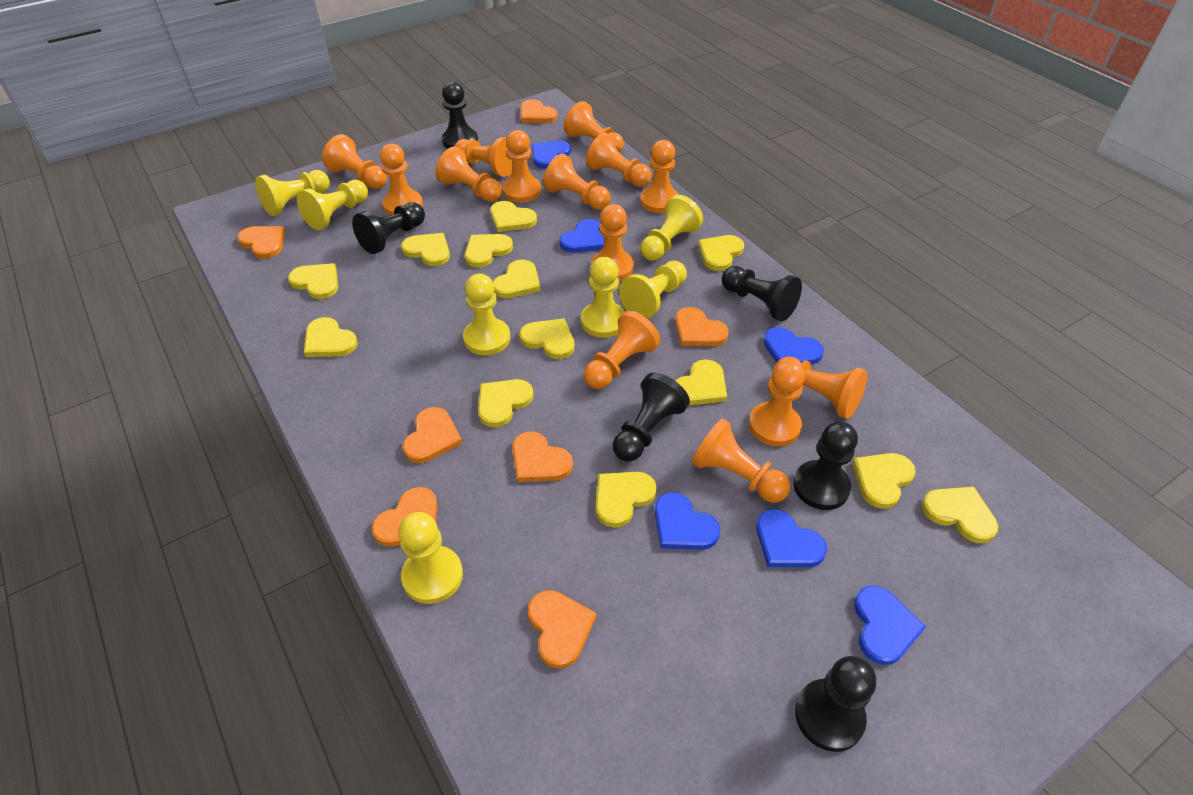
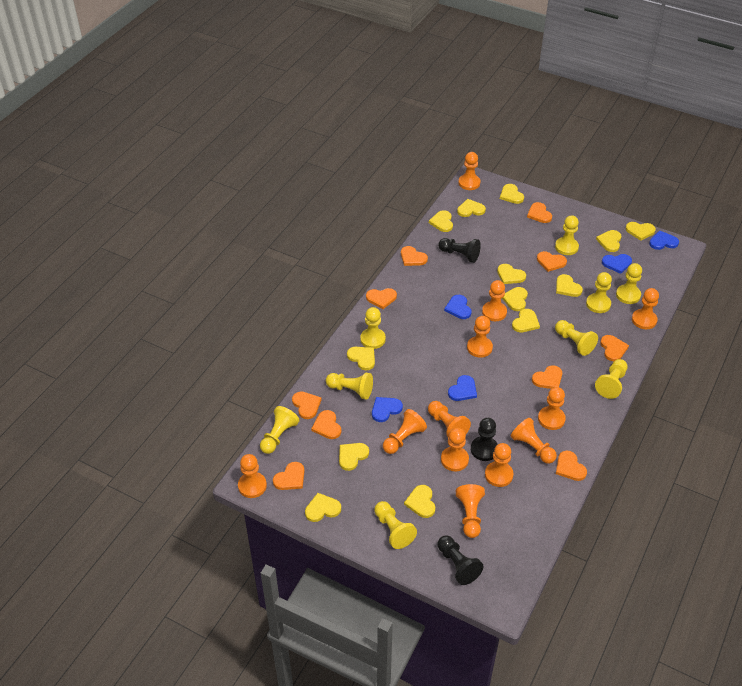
black pawn: [352,202,425,254] [442,81,478,149] [613,373,690,462] [722,266,802,322] [793,421,858,510] [795,656,876,752] = 6 -> [438,238,481,263] [438,535,483,585] [471,418,498,461] = 3
blue heart: [532,140,571,169] [560,219,604,253] [654,492,720,550] [756,509,827,567] [764,327,824,365] [854,586,926,665] = 6 -> [372,397,403,422] [444,295,472,319] [448,375,477,401] [602,254,632,274] [649,230,679,250] = 5
orange heart: [237,226,285,259] [371,487,438,547] [402,407,462,463] [512,431,573,482] [521,99,558,123] [528,590,596,669] [675,307,729,346] = 7 -> [273,462,305,490] [292,392,322,419] [311,410,341,439] [366,288,397,309] [401,246,428,266] [527,202,552,223] [532,365,562,389] [537,251,567,272] [556,451,587,481] [600,335,629,361] = 10
orange pawn: [322,134,387,189] [380,144,423,215] [436,146,502,202] [454,137,513,177] [503,130,541,203] [543,154,611,210] [564,101,624,152] [584,310,660,389] [586,132,651,187] [591,204,634,281] [640,140,679,213] [692,418,790,503] [749,360,805,446] [774,357,868,419] = 14 -> [238,454,267,498] [383,409,427,454] [428,401,471,437] [441,428,469,471] [456,484,485,538] [458,152,481,190] [467,316,493,358] [482,280,507,321] [485,443,514,487] [510,418,557,464] [538,387,566,430] [632,288,659,329] = 12
yellow pawn: [255,170,330,216] [297,180,368,230] [398,512,463,604] [463,274,510,355] [581,257,625,338] [619,261,687,319] [640,195,703,261] = 7 -> [260,406,299,454] [326,373,373,400] [360,307,386,349] [374,501,417,549] [555,215,579,255] [555,320,598,356] [586,272,612,313] [595,359,628,399] [616,263,642,304] = 9

